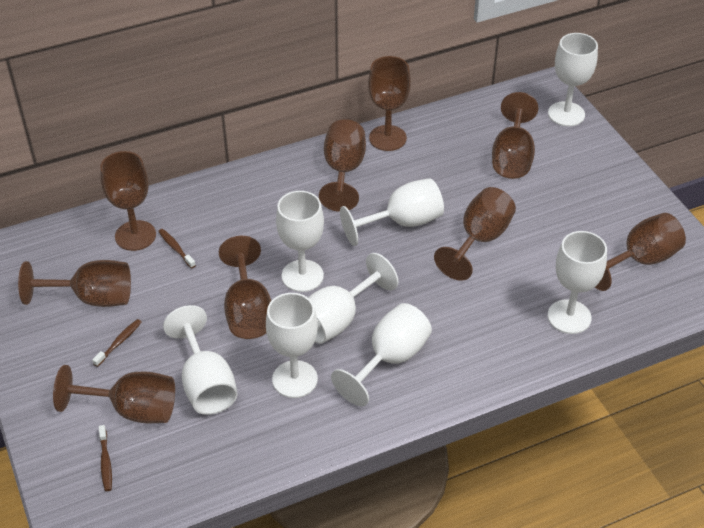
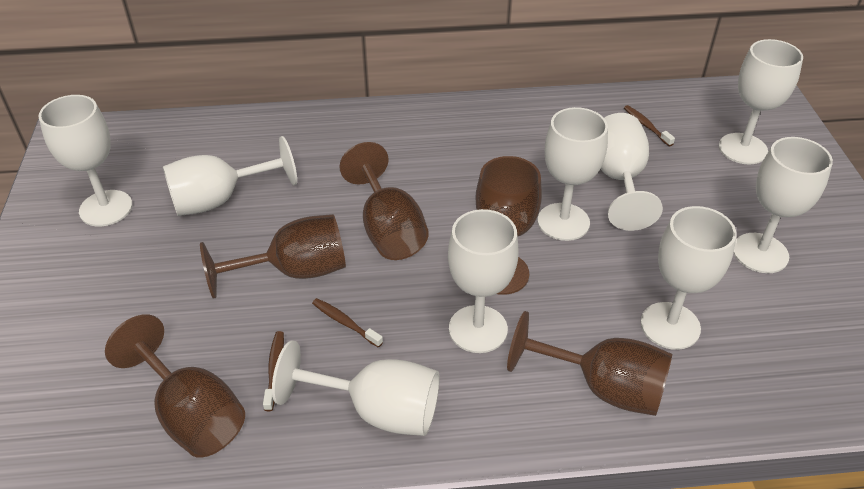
brown goblet: [18,260,131,307] [53,365,175,423] [100,151,156,251] [219,236,271,339] [319,119,366,212] [368,56,411,151] [434,187,516,281] [492,92,538,179] [595,213,686,291] = 9 -> [105,314,245,458] [200,214,346,299] [339,142,429,260] [476,156,542,295] [507,311,672,416] = 5
white goblet: [163,305,238,415] [266,293,318,398] [276,191,324,292] [308,253,398,344] [331,303,432,406] [340,178,444,246] [548,33,598,126] [548,231,607,334] = 8 -> [39,95,132,226] [163,136,297,216] [272,340,440,436] [448,209,518,353] [538,107,608,241] [601,113,663,231] [641,206,737,350] [719,39,803,165] [734,137,833,273] = 9

